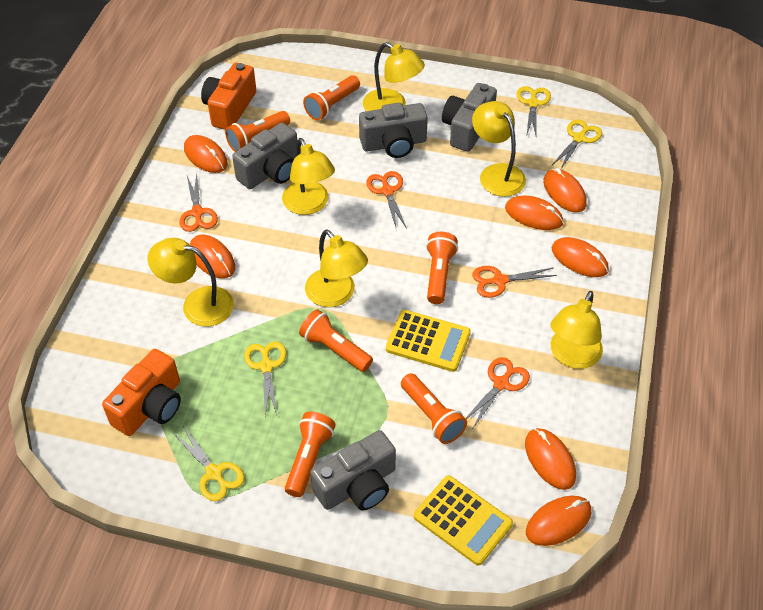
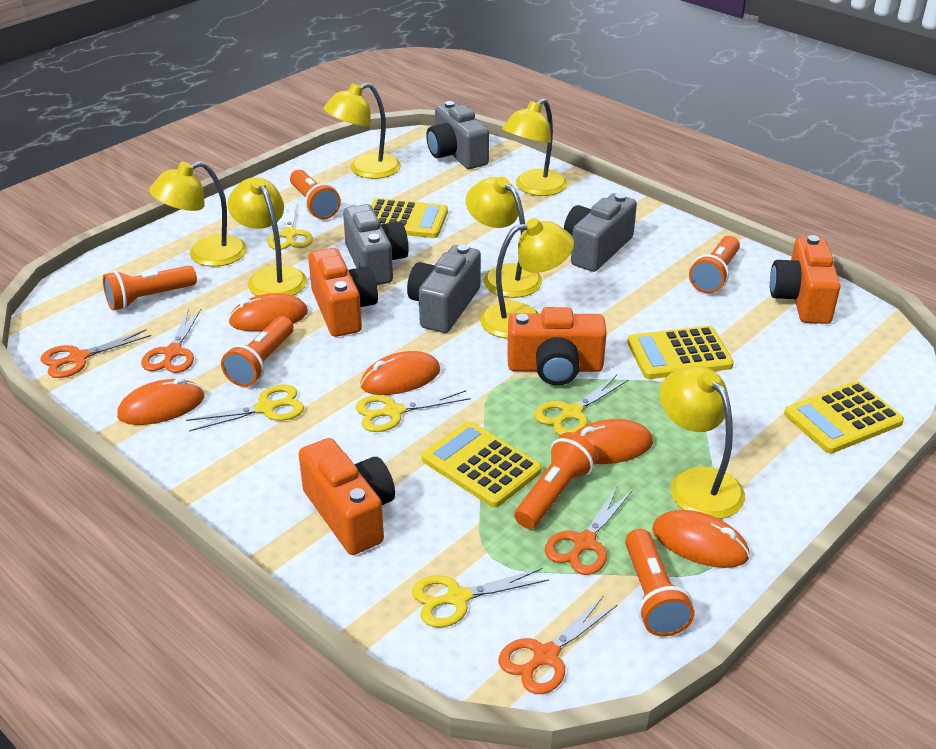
orange camera: [102,349,181,436] [201,63,256,130] = 2 -> [299,438,395,555] [308,248,378,337] [507,307,607,385] [770,235,841,324] = 4
orange mouse: [184,135,228,173] [190,235,235,279] [505,196,564,230] [525,428,576,490] [526,496,591,546] [543,168,587,213] [552,237,609,277] = 7 -> [117,378,204,425] [228,293,308,331] [360,351,440,395] [575,419,653,464] [652,510,750,568] = 5
yellow calculator: [386,310,471,372] [414,475,513,566] = 2 -> [371,198,448,238] [421,421,542,508] [627,326,734,379] [784,381,904,453] = 4
yellow lamp: [147,238,234,327] [282,138,335,215] [305,229,368,307] [363,42,425,111] [472,101,526,197] [551,291,603,369] = 6 -> [149,161,247,267] [227,177,307,296] [324,83,401,179] [466,177,542,298] [480,218,574,339] [502,98,567,196] [660,366,745,519] = 7
yellow scissors: [173,426,245,501] [244,341,287,416] [517,86,551,135] [551,119,602,169] = 4 -> [186,385,304,432] [268,202,313,250] [356,390,471,432] [412,568,549,628] [535,375,629,436] = 5

